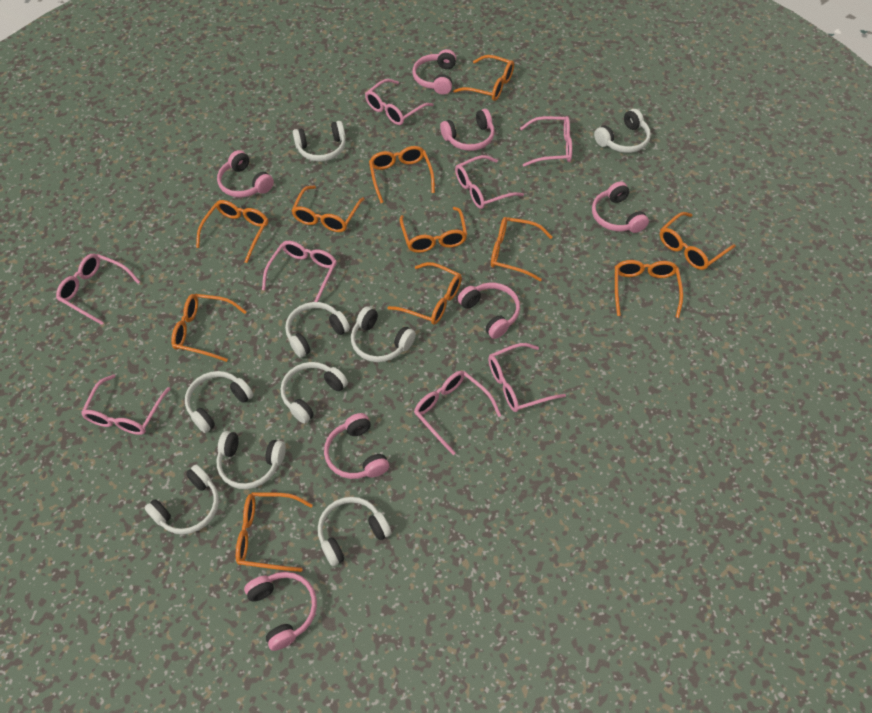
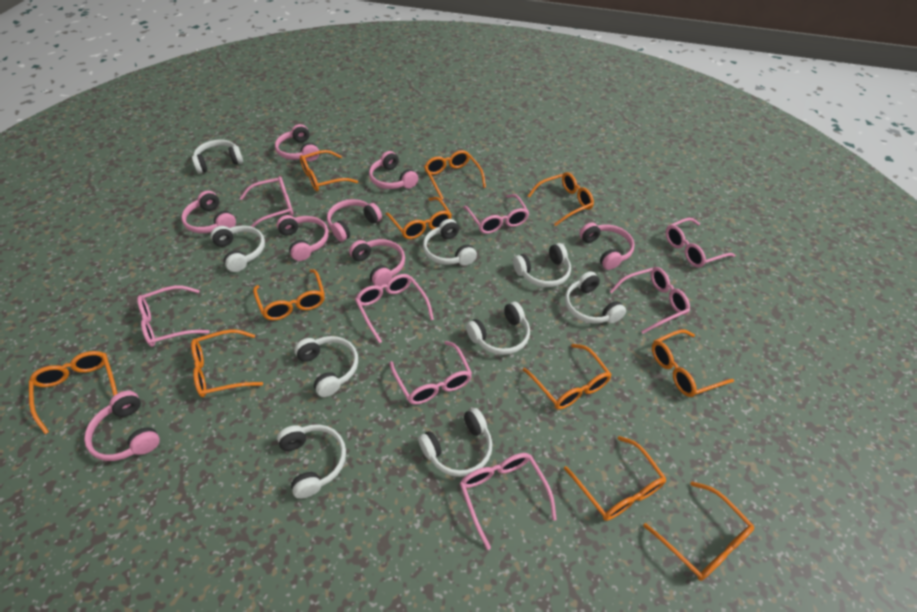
pink headphones: [217,150,274,198] [244,572,317,651] [324,413,389,479] [413,49,456,95] [440,109,494,151] [458,283,520,339] [592,181,649,233] = 7 -> [84,391,160,461] [181,191,236,233] [275,124,319,161] [277,215,329,261] [327,199,382,242] [349,239,405,286] [369,151,418,189] [579,222,635,270] = 8

